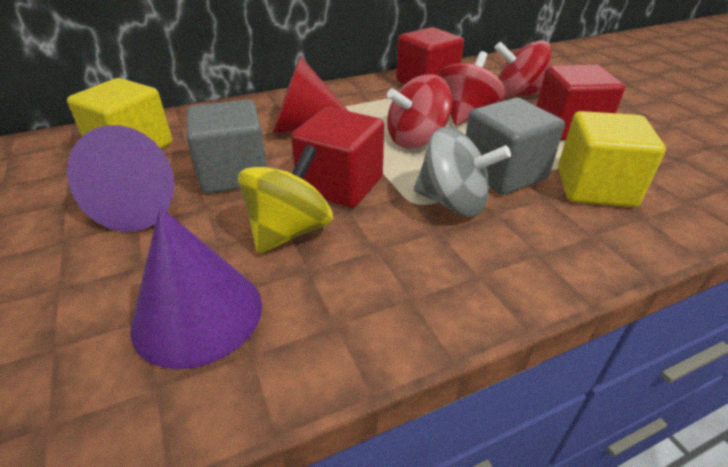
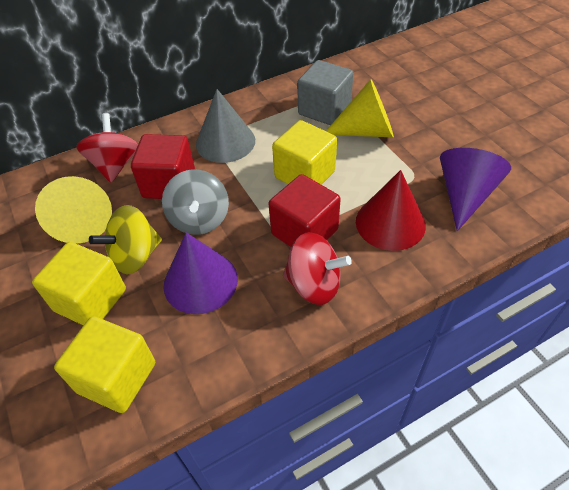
grey cone: none = 0 -> [196,89,255,163] = 1
grey cube: [187,99,267,194] [466,98,565,195] = 2 -> [297,60,354,125] = 1
red cube: [291,107,384,208] [396,27,464,85] [536,64,625,141] = 3 -> [131,134,195,199] [269,174,341,247] = 2
red spinning top: [387,75,452,149] [437,51,505,126] [495,40,552,97] = 3 -> [76,113,138,183] [283,232,352,305] = 2
yellow cone: none = 0 -> [35,176,112,244] [326,79,394,137] = 2
yellow cube: [67,78,172,149] [558,111,666,207] = 2 -> [32,242,126,325] [54,316,155,413] [272,120,337,184] = 3

